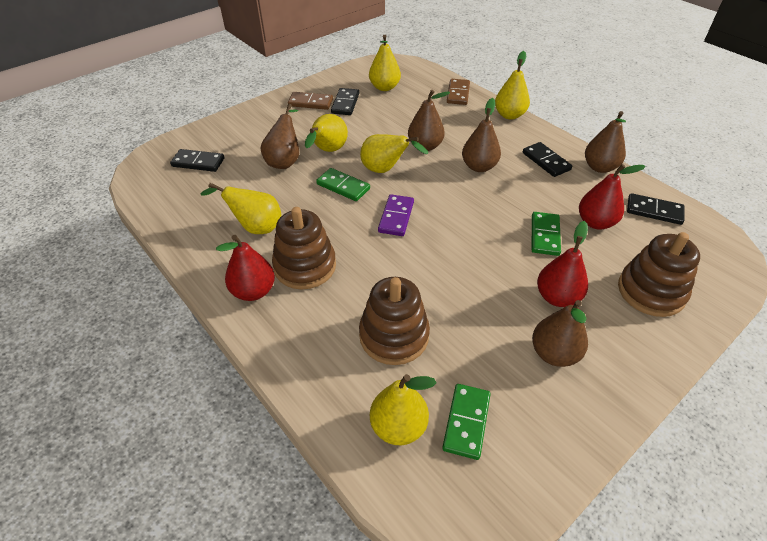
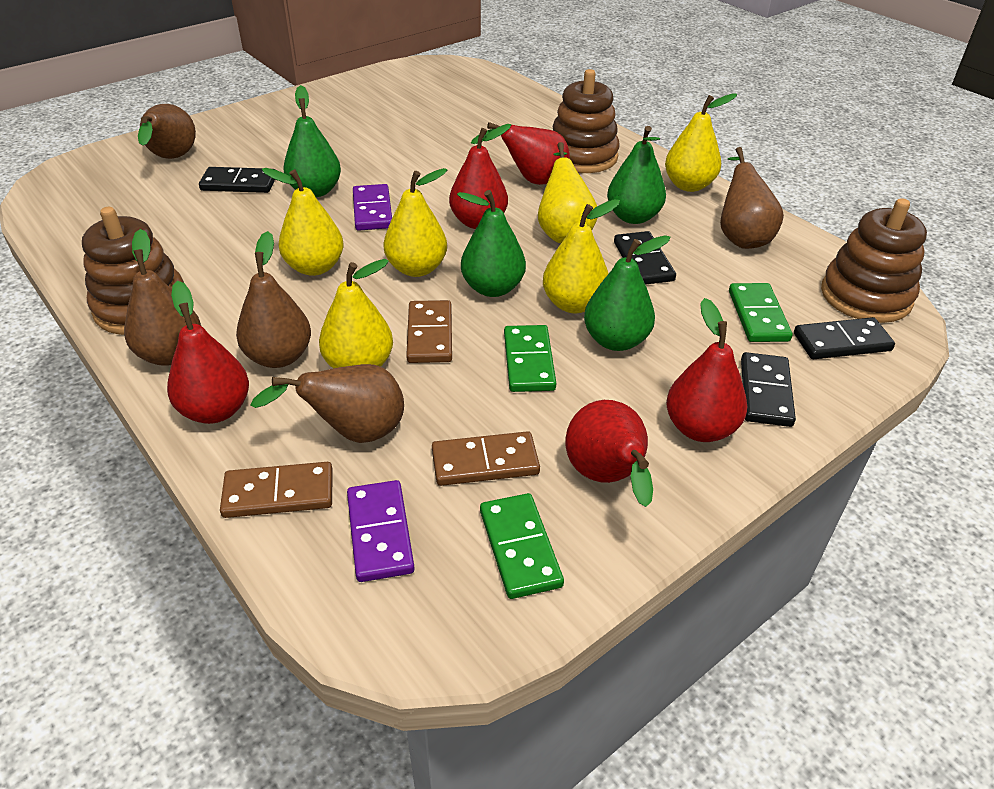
brown domino: [288,92,333,110] [447,79,470,105] = 2 -> [220,462,333,518] [406,300,452,363] [432,431,540,486] = 3
green pear: none = 0 -> [283,85,341,197] [457,190,526,297] [584,235,671,351] [607,126,666,224] = 4
purple domino: [378,194,414,236] = 1 -> [347,480,415,582] [353,184,392,231] = 2
red pear: [216,235,275,301] [537,221,588,307] [579,164,646,230] = 3 -> [167,281,249,424] [449,124,511,229] [471,122,570,185] [565,400,653,507] [666,298,747,442] = 5

